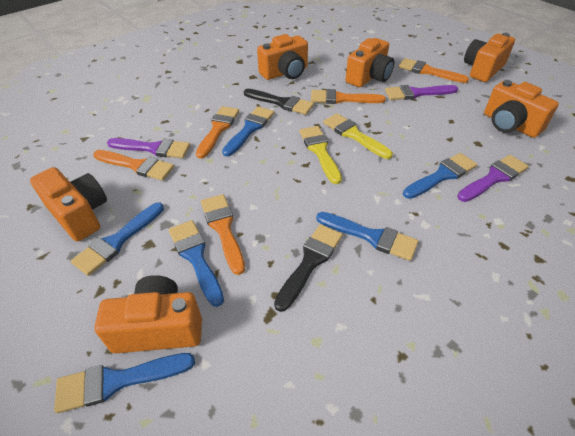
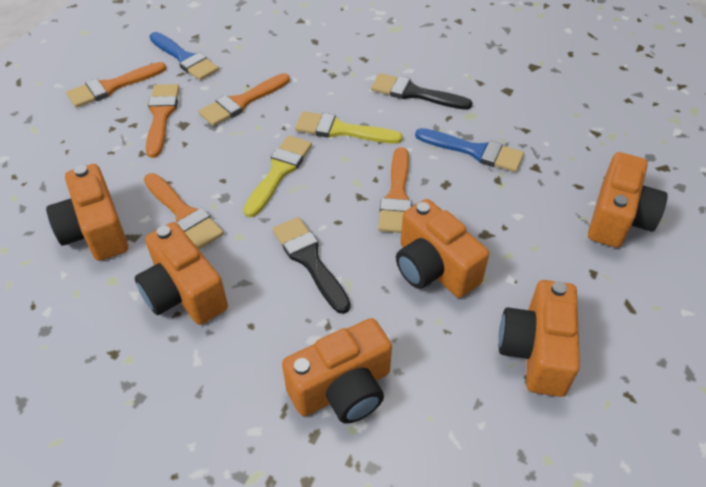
blue brush: [54,353,195,413] [71,202,164,276] [169,220,224,307] [222,106,274,157] [316,212,418,261] [403,153,477,199] = 6 -> [149,32,219,80] [415,128,524,172] = 2
purple brush: [107,138,190,158] [385,85,458,100] [457,155,529,202] = 3 -> none = 0

